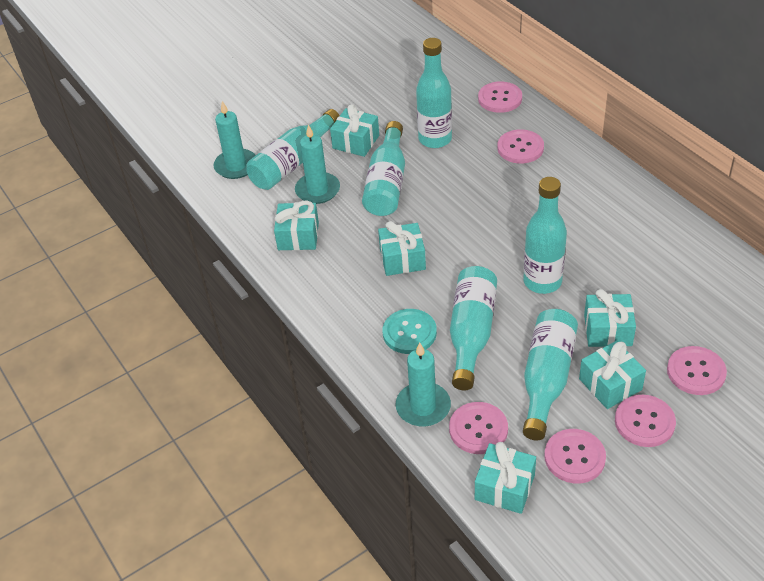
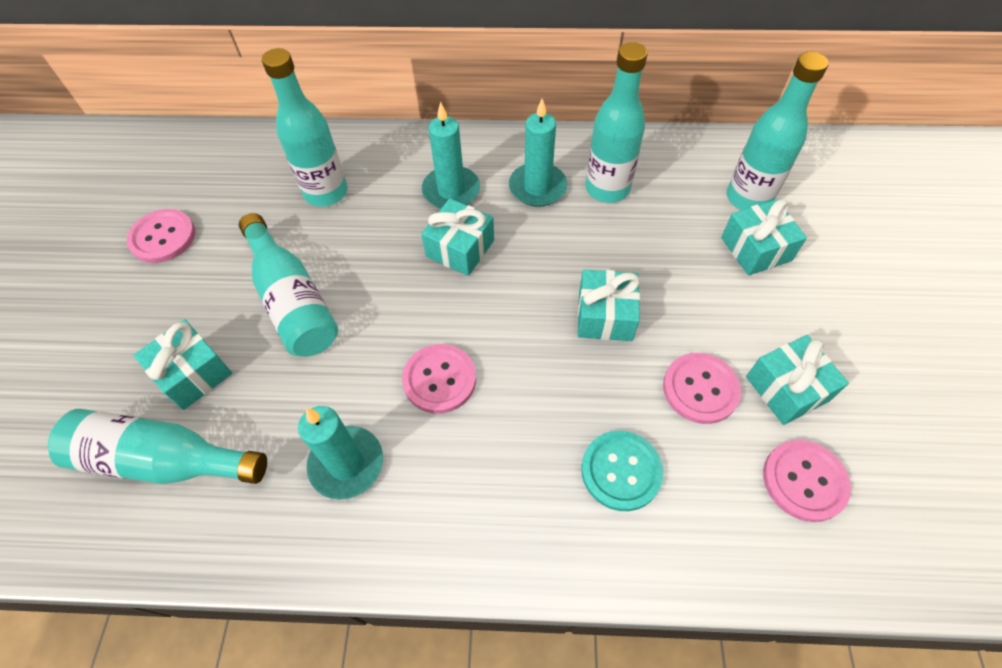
pink button: [449,402,508,454] [478,81,522,113] [497,129,544,163] [544,429,606,484] [615,395,676,447] [667,346,727,395] = 6 -> [127,209,195,263] [402,344,476,414] [663,353,741,424] [763,440,851,522] = 4
turquoise bottle: [246,109,339,190] [362,121,405,216] [416,38,452,148] [450,266,497,390] [523,177,567,294] [523,309,578,440] = 6 -> [48,409,267,484] [239,213,338,357] [262,48,347,207] [586,42,648,203] [727,52,829,210] = 5
turquoise gift: [274,200,319,250] [330,104,379,157] [378,221,426,276] [475,442,536,514] [579,341,646,409] [584,289,636,347] = 6 -> [133,319,232,410] [421,199,494,276] [578,270,640,341] [721,200,807,276] [746,335,849,425] = 5

